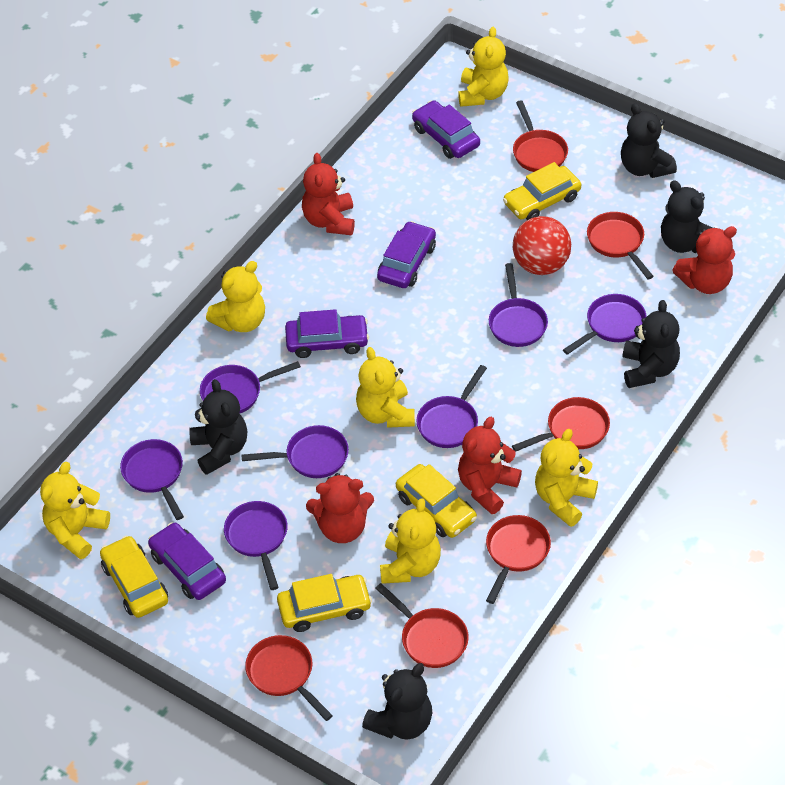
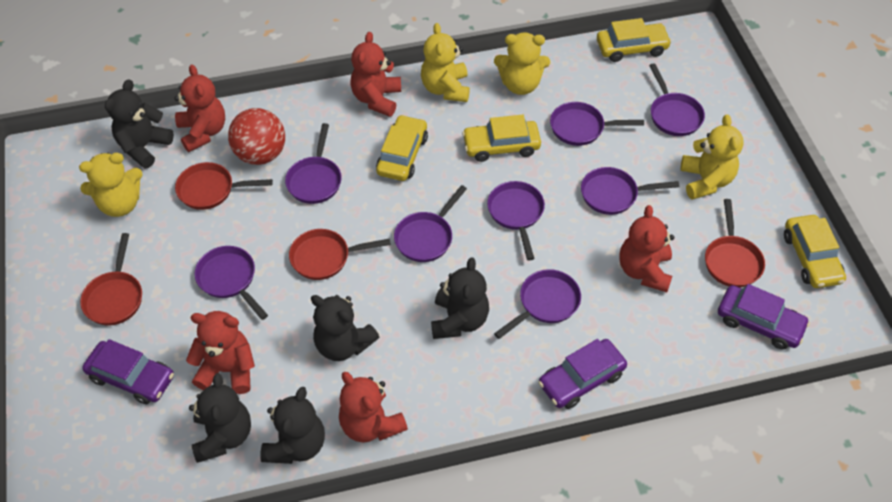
purple car: [148,522,226,600] [285,309,369,358] [377,221,436,288] [412,100,480,159] = 4 -> [82,339,174,404] [538,339,627,409] [718,284,810,350] = 3
purple pan: [120,439,184,520] [200,361,301,414] [224,501,288,590] [241,425,349,478] [416,365,487,448] [489,263,548,347] [563,294,647,355] = 7 -> [194,246,268,320] [285,123,342,204] [394,185,467,262] [487,181,545,261] [494,269,581,339] [550,102,644,146] [581,167,679,215] [649,63,705,136] = 8
red pan: [245,635,333,721] [375,583,469,668] [486,515,551,604] [512,397,610,452] [513,100,568,172] [587,212,654,279] = 6 -> [80,233,142,326] [175,162,273,210] [289,229,391,280] [705,199,765,287] = 4
red teddy bear: [302,153,355,235] [306,473,374,543] [458,417,522,514] [672,226,737,294] = 4 -> [174,65,225,152] [186,311,255,394] [339,371,408,443] [350,32,401,117] [619,205,674,292] = 5
yellow teddy bear: [40,462,110,559] [206,261,265,332] [356,347,415,428] [380,498,441,584] [458,26,509,107] [535,429,598,527] = 6 -> [79,153,143,217] [421,23,470,102] [494,32,550,95] [680,114,744,200] = 4

